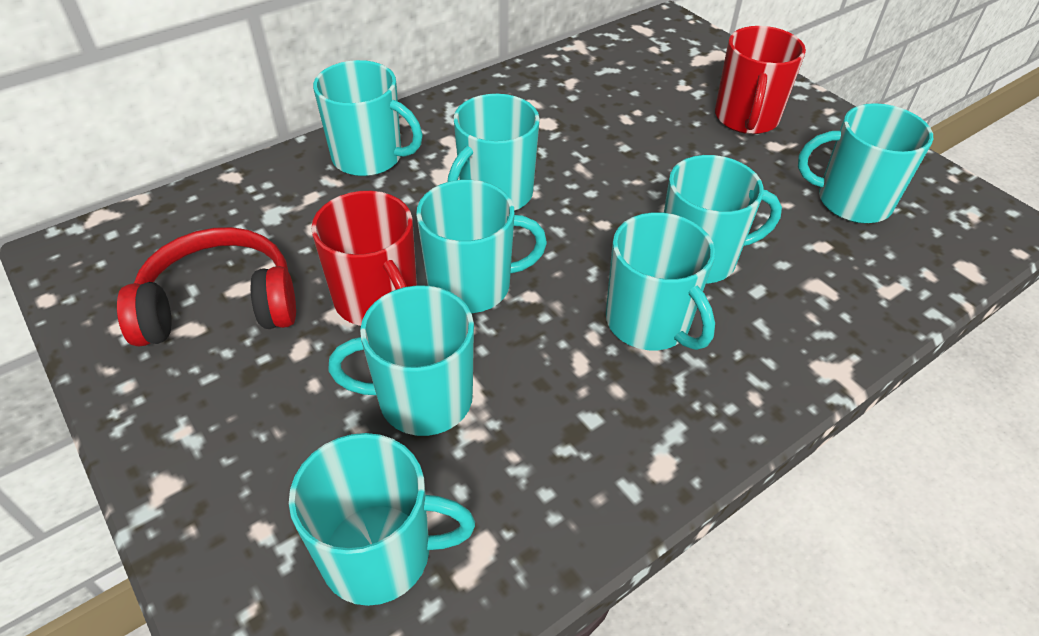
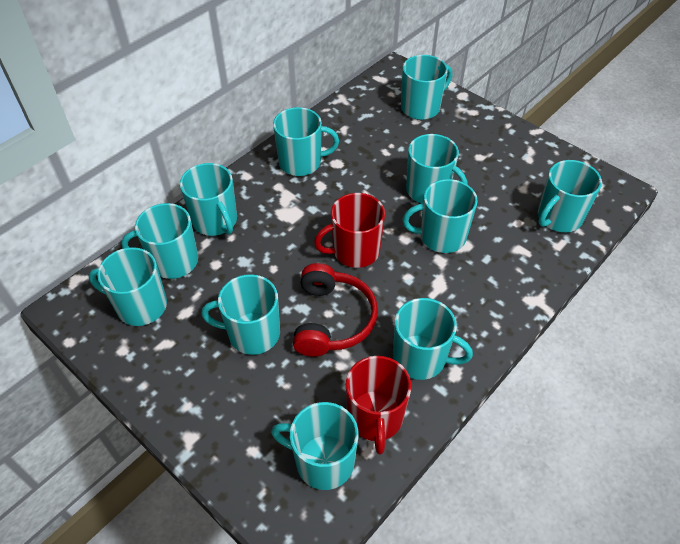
turquoise mug: [289,433,475,606] [313,60,423,176] [328,285,474,436] [416,180,547,313] [448,94,540,211] [606,212,715,350] [664,155,782,284] [798,103,933,223] = 8 -> [88,247,167,326] [122,203,198,279] [180,163,237,236] [202,274,280,355] [271,402,359,490] [273,107,339,176] [393,298,473,380] [401,55,452,120] [403,179,478,253] [406,134,468,203] [538,160,602,232] = 11

